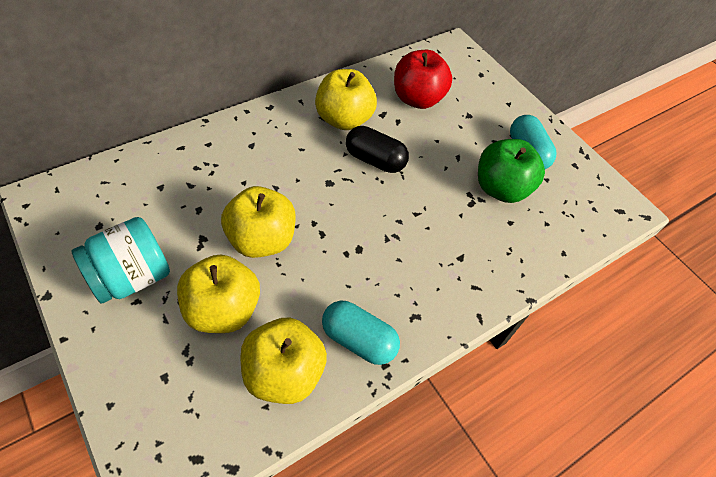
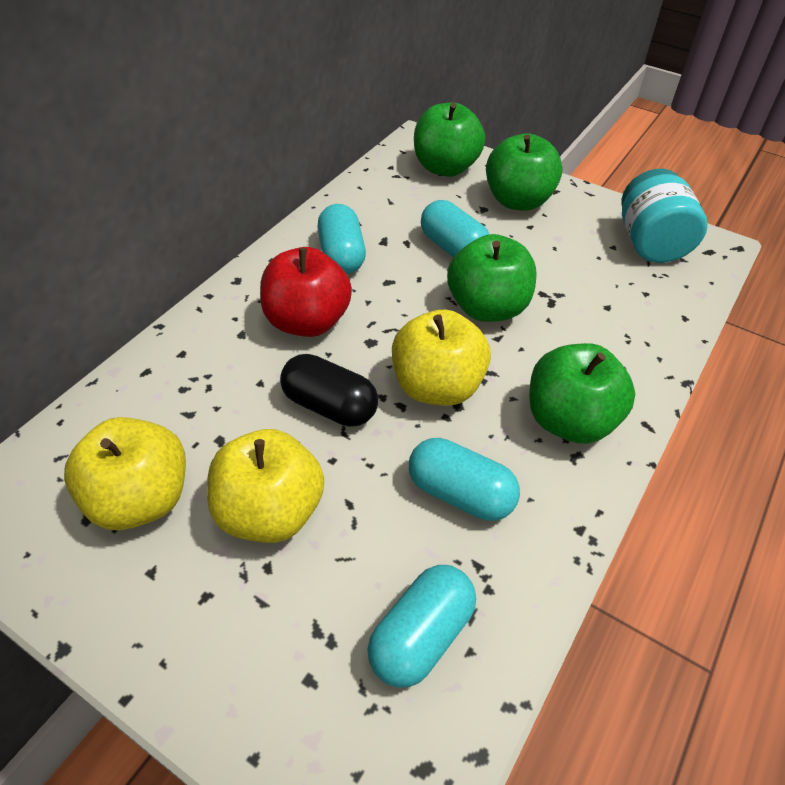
green apple: [478,139,545,203] = 1 -> [414,103,485,177] [447,234,537,322] [486,134,563,211] [529,343,635,444] = 4
turquoise capsule: [322,301,400,365] [510,115,556,169] = 2 -> [317,204,366,274] [368,565,476,688] [409,438,520,521] [421,200,490,258] = 4
yellow apple: [177,255,260,333] [221,186,296,258] [240,318,327,404] [315,69,377,130] = 4 -> [64,417,186,530] [207,429,324,543] [392,309,491,406] = 3

